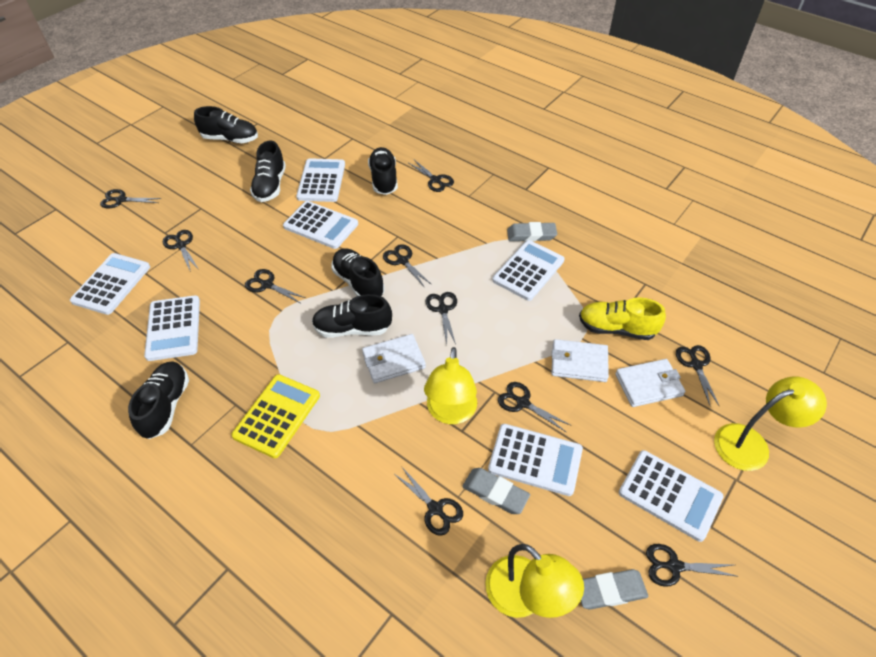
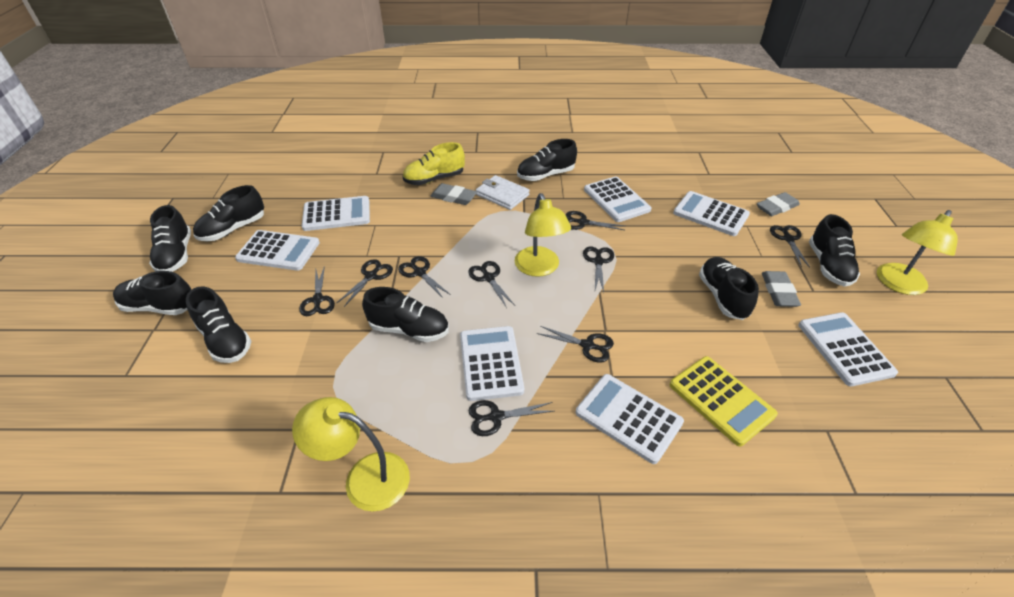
black scissors: [100,189,162,208] [163,230,198,272] [245,269,306,303] [383,244,432,288] [393,466,463,536] [409,159,454,192] [426,292,457,345] [498,382,570,432] [646,544,739,587] [676,345,719,405] = 10 -> [299,266,335,316] [337,259,393,307] [398,256,451,298] [468,261,514,308] [468,400,554,436] [536,326,614,363] [566,211,625,230] [583,246,614,292] [770,225,810,268] = 9
black shoe: [128,361,189,439] [194,106,258,143] [250,140,286,202] [312,294,392,338] [331,248,385,296] [368,147,398,195] = 6 -> [113,271,191,315] [149,205,191,272] [186,286,251,363] [193,185,264,241] [362,287,449,342] [517,139,577,181] [699,257,759,320] [809,214,860,287] = 8
white wallet: [362,334,426,383] [551,339,609,382] [615,359,685,407] = 3 -> [476,175,530,210] = 1

